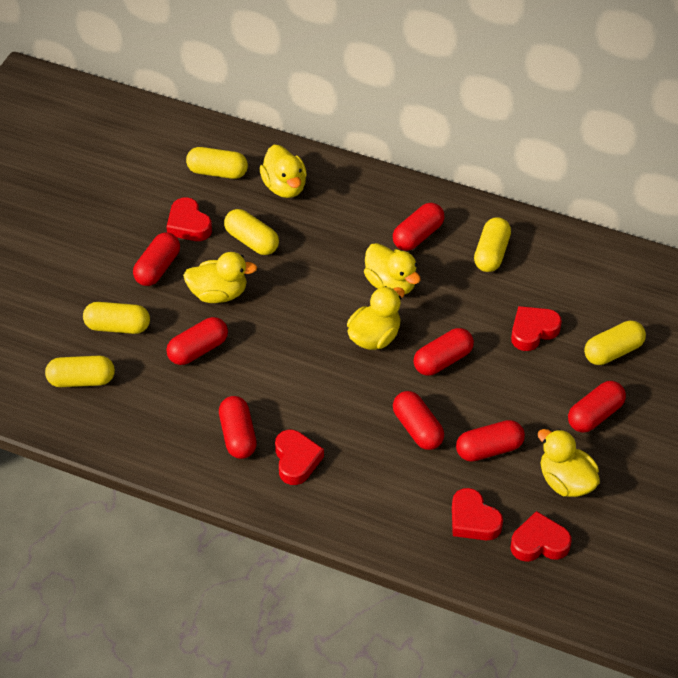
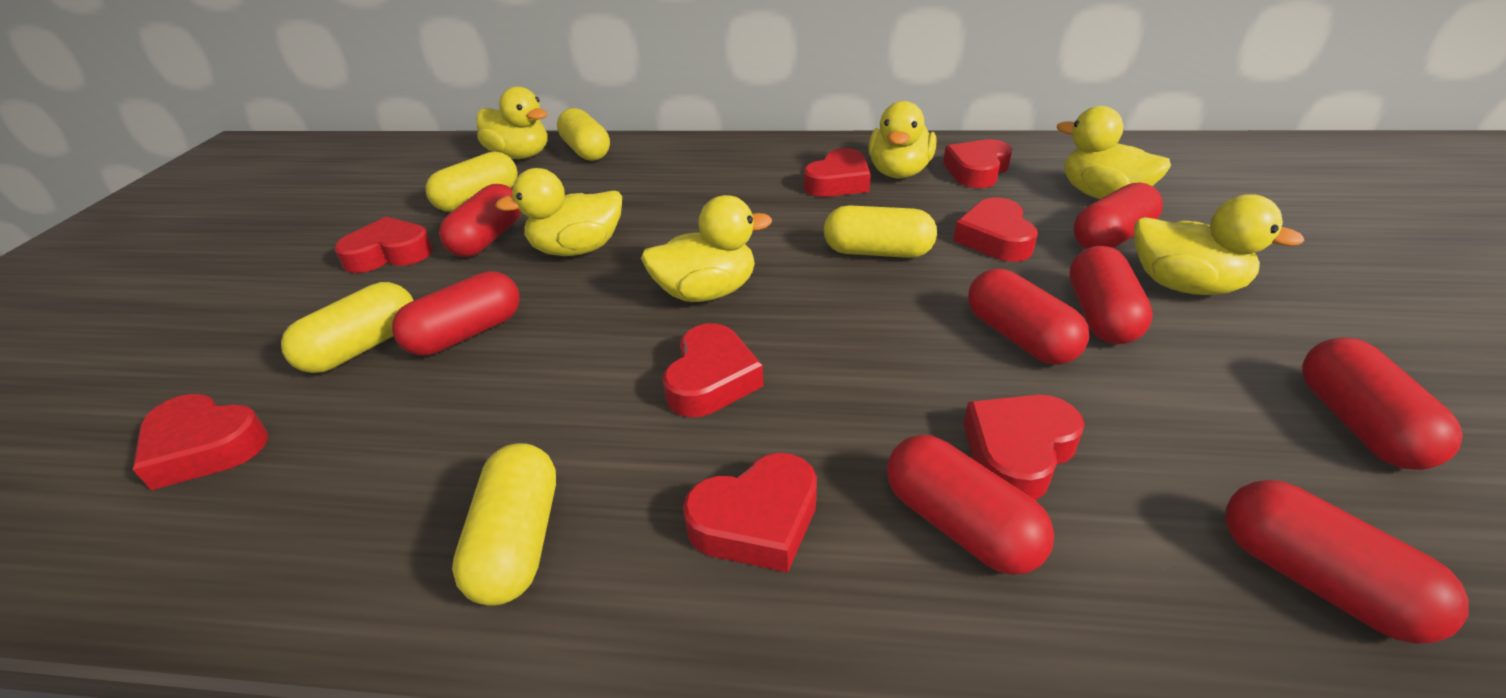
red heart: [166,197,212,241] [275,429,324,485] [452,488,503,540] [510,511,571,562] [511,306,562,351] = 5 -> [133,394,269,490] [335,217,433,273] [663,323,763,417] [683,453,817,572] [804,148,871,197] [943,139,1012,188] [953,197,1038,262] [964,395,1085,500] = 8
yellow capsule: [45,356,115,387] [83,302,150,334] [186,147,248,179] [224,209,279,255] [474,217,511,272] [584,321,646,365] = 6 -> [281,282,414,373] [425,151,518,212] [452,443,556,606] [557,108,610,161] [824,205,937,258] = 5
yellow duck: [183,252,257,303] [260,145,307,198] [347,286,405,350] [364,243,421,295] [538,429,600,497] = 5 -> [477,86,548,159] [495,168,622,256] [641,195,772,302] [868,101,936,178] [1057,106,1171,199] [1134,194,1305,295] = 6

